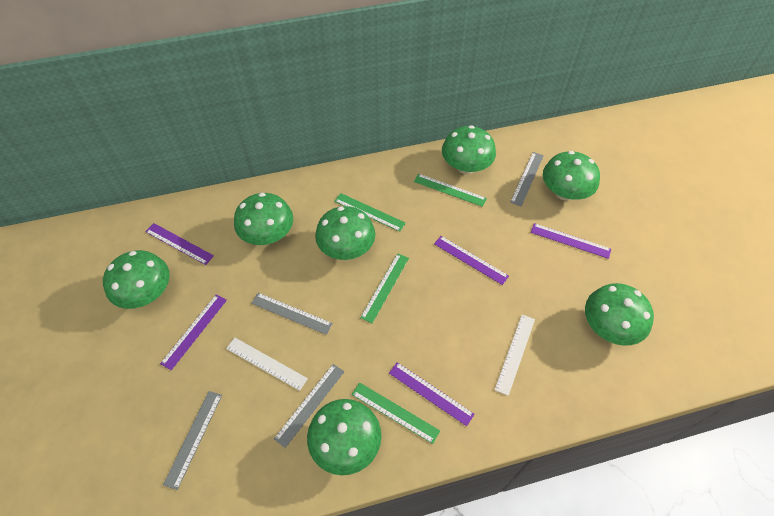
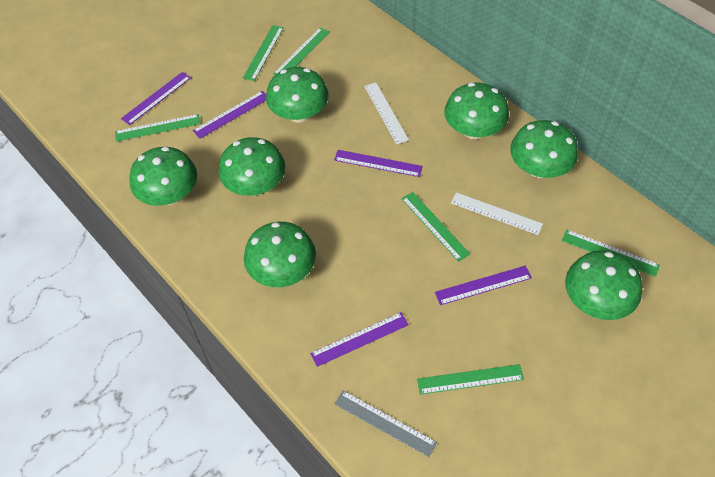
green ruler: [334,193,406,232] [352,382,440,444] [360,253,409,323] [414,174,487,207] = 4 -> [115,114,201,142] [243,25,284,81] [273,27,330,75] [401,192,470,262] [417,364,524,395] [562,230,660,277] = 6
grey ruler: [163,391,222,490] [251,293,333,335] [274,364,344,448] [510,152,544,206] = 4 -> [334,390,437,457] = 1

